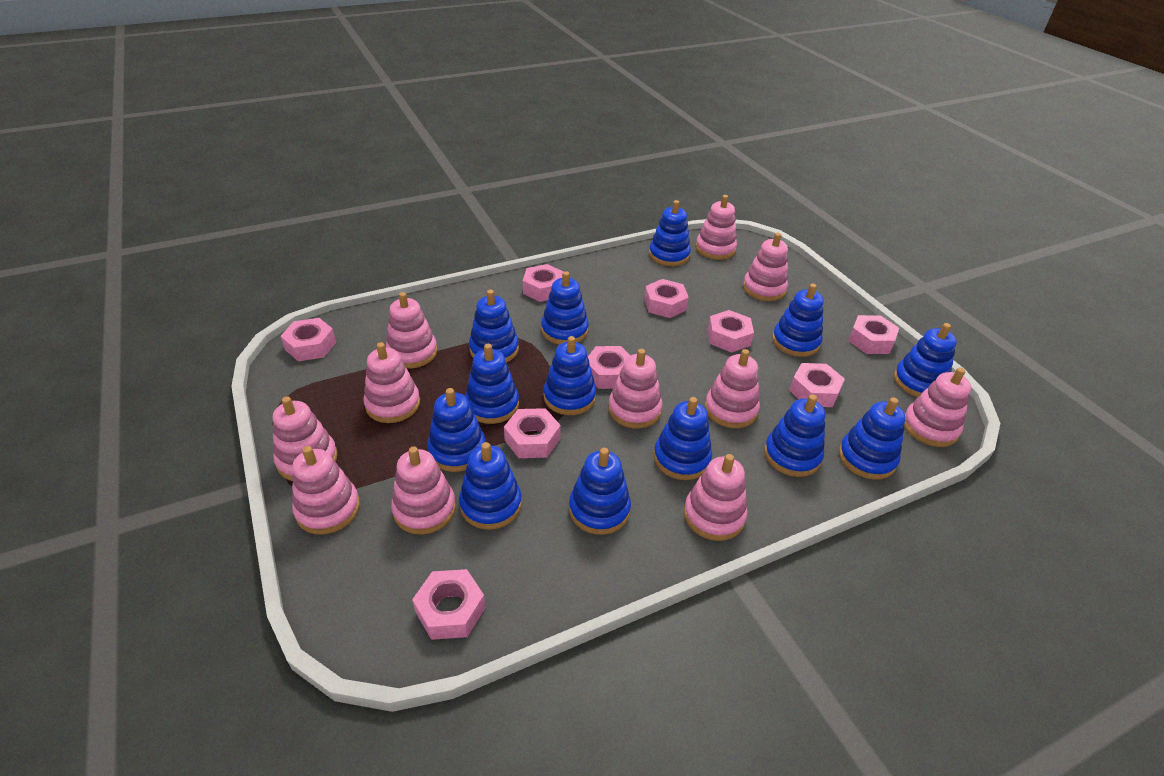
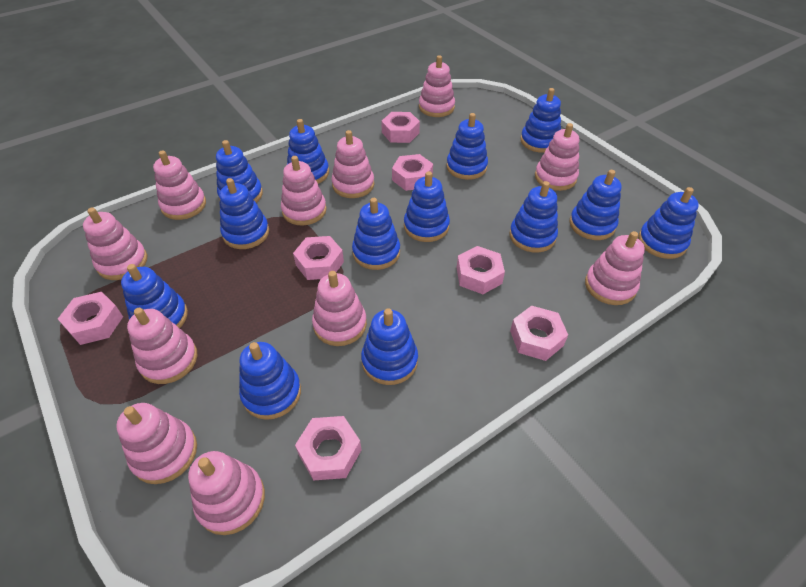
pink nut: [281,318,336,361] [412,569,486,640] [504,408,561,458] [523,264,563,302] [588,346,631,389] [644,279,689,318] [708,310,754,353] [789,363,845,407] [848,315,899,354] = 9 -> [58,292,123,345] [293,236,344,280] [295,416,361,481] [381,112,420,143] [392,154,433,191] [457,246,505,294] [510,306,568,361] = 7

